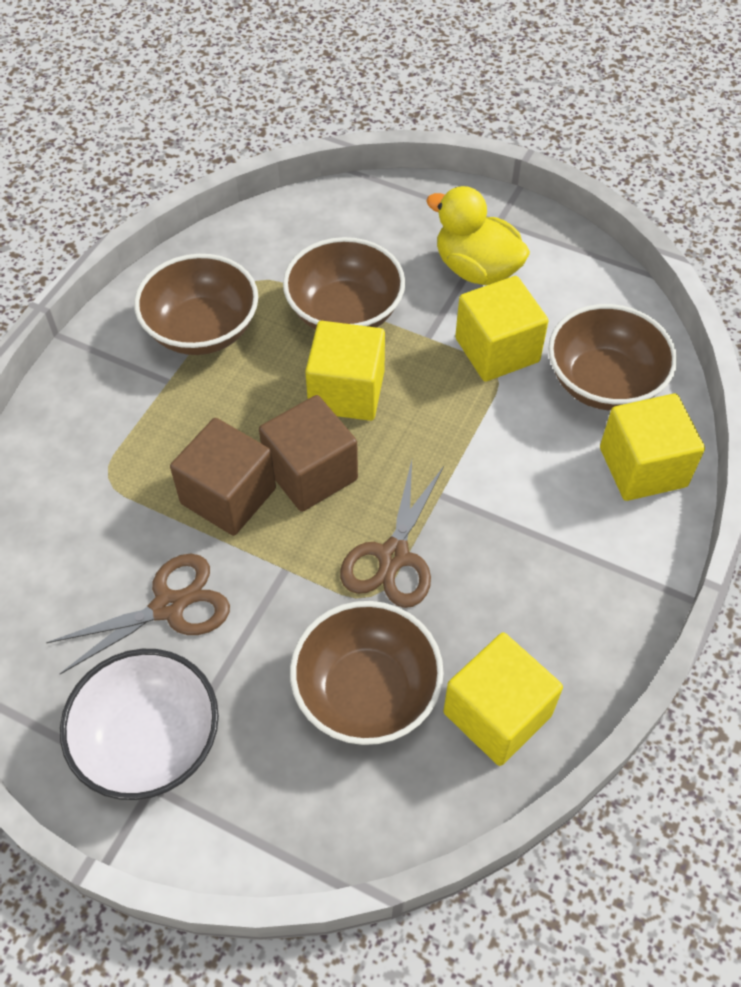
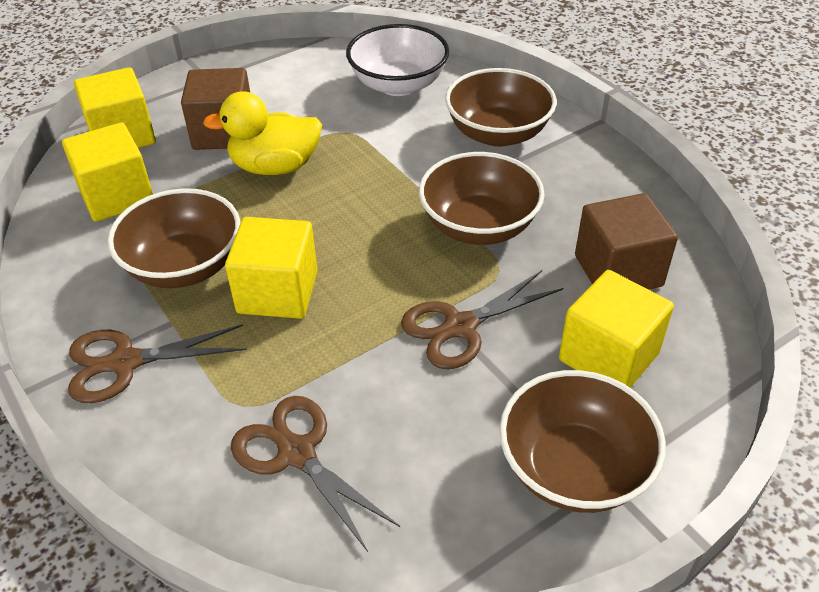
brown scissors: [46,554,230,674] [340,461,444,608] = 2 -> [68,324,247,403] [231,396,400,552] [401,270,563,369] = 3

